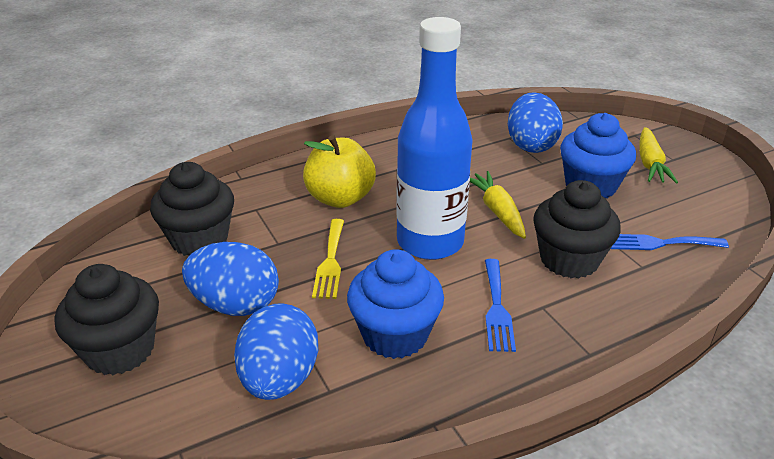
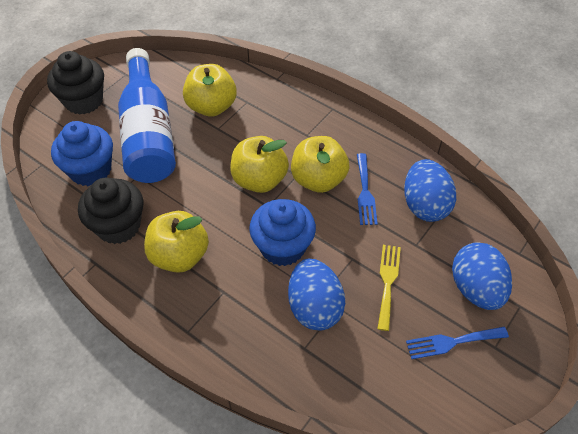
black cupcake: [55,264,159,375] [150,162,234,256] [533,180,621,279] = 3 -> [47,51,104,115] [78,178,144,244] = 2
yellow apple: [303,135,376,208] = 1 -> [144,211,209,273] [183,64,237,117] [230,136,289,193] [291,136,350,193] = 4
yellow carrot: [470,171,526,239] [640,127,678,183] = 2 -> none = 0

